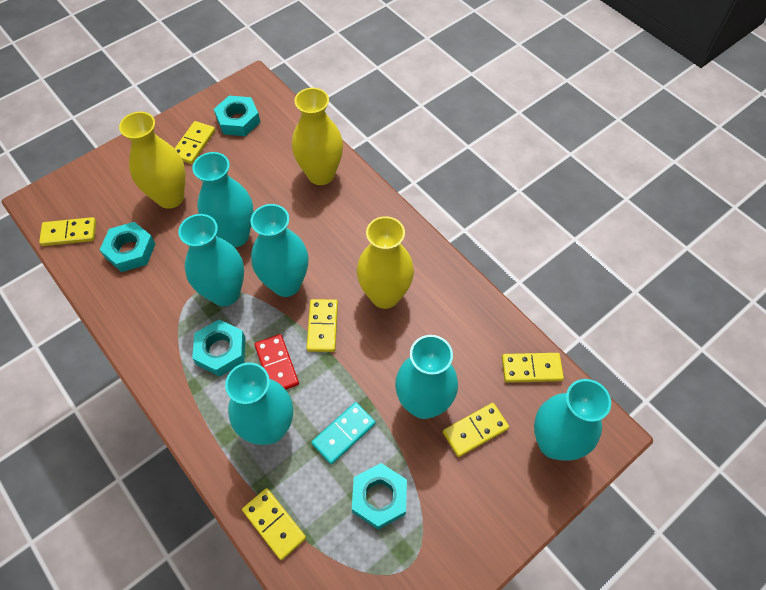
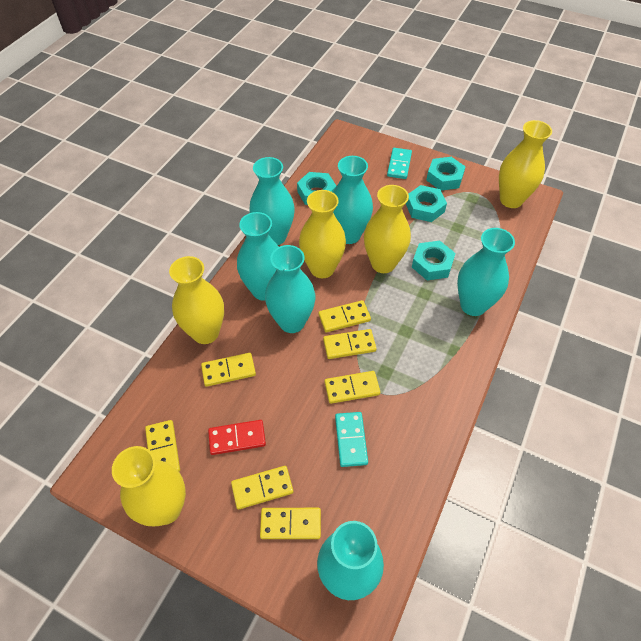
turquoise domino: [311,402,376,464] = 1 -> [335,412,368,467] [387,148,412,179] = 2
yellow domino: [39,217,96,246] [175,121,215,164] [242,488,306,560] [307,299,338,352] [443,403,509,457] [502,353,564,383] = 6 -> [145,420,180,472] [201,353,256,387] [231,466,293,509] [260,508,321,539] [319,300,371,332] [323,329,377,359] [325,371,380,404] = 7
yellow vase: [119,112,185,209] [292,88,343,185] [357,216,414,309] = 3 -> [112,446,186,526] [169,256,224,344] [299,190,346,278] [364,185,411,273] [499,120,552,208] = 5

